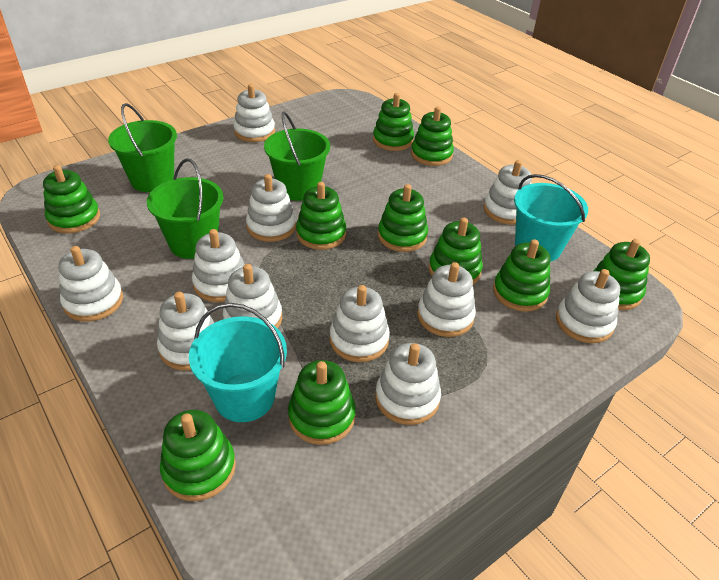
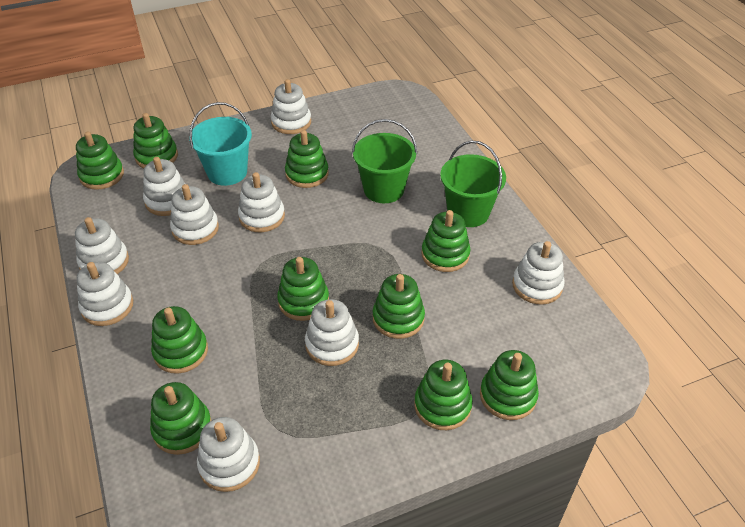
green bucket: [108,103,177,192] [147,158,223,259] [264,112,330,201] = 3 -> [352,119,417,203] [440,141,506,227] = 2
turquoise bucket: [189,303,287,422] [514,174,588,262] = 2 -> [189,102,252,186] = 1
white stacking toy: [58,246,123,322] [157,292,214,371] [192,229,245,302] [223,264,282,329] [233,84,275,142] [246,174,296,242] [330,285,390,362] [375,343,441,425] [417,262,476,337] [484,160,532,225] [556,269,620,343] = 11 -> [75,217,129,274] [76,262,133,326] [143,157,185,216] [170,184,219,245] [197,417,260,492] [238,172,285,232] [271,79,311,134] [305,299,359,366] [512,241,565,304] = 9

